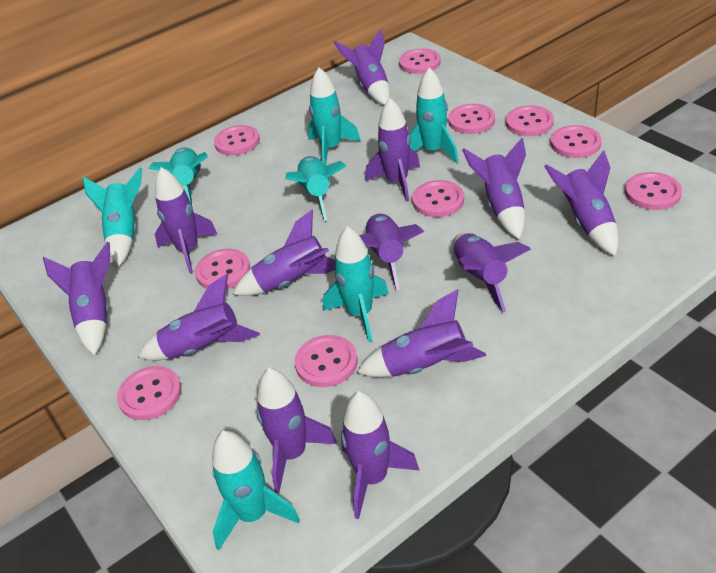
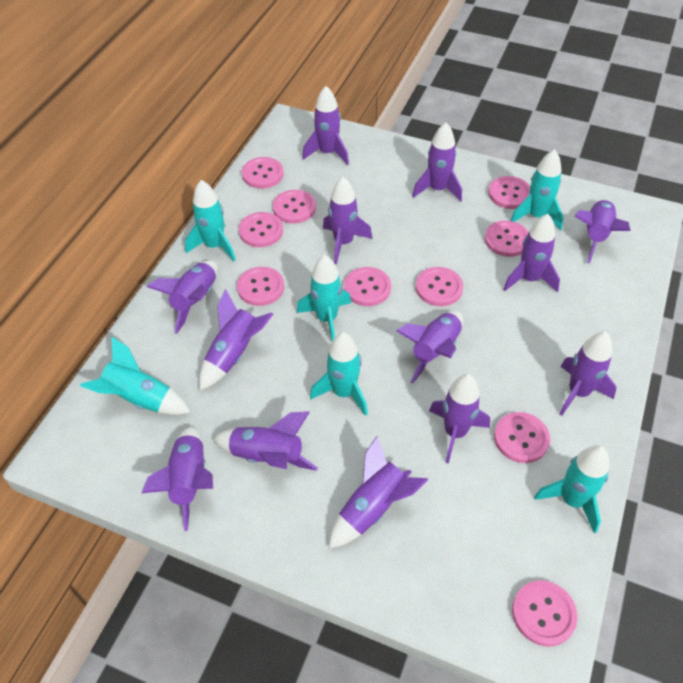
turquoise rocket: [83,167,142,266] [149,147,208,205] [212,431,300,550] [285,156,346,221] [308,67,361,166] [323,226,389,342] [410,68,458,163] = 7 -> [80,337,190,415] [185,180,236,261] [297,255,351,341] [310,332,368,416] [511,149,564,231] [534,445,609,534] = 6

